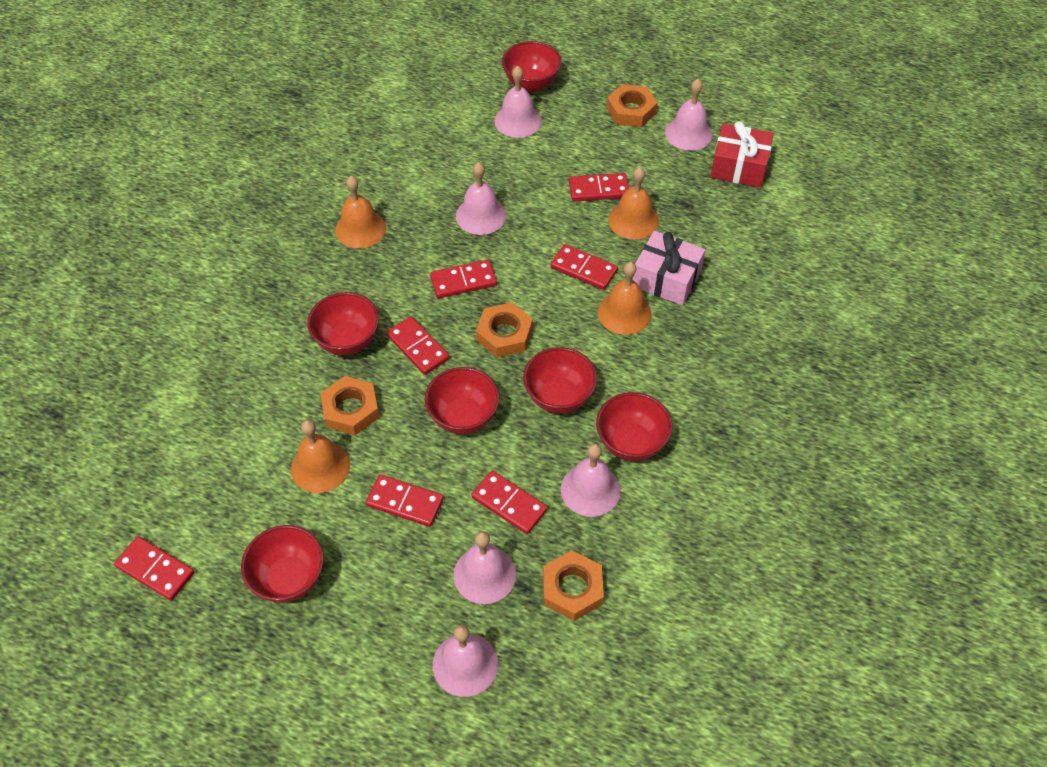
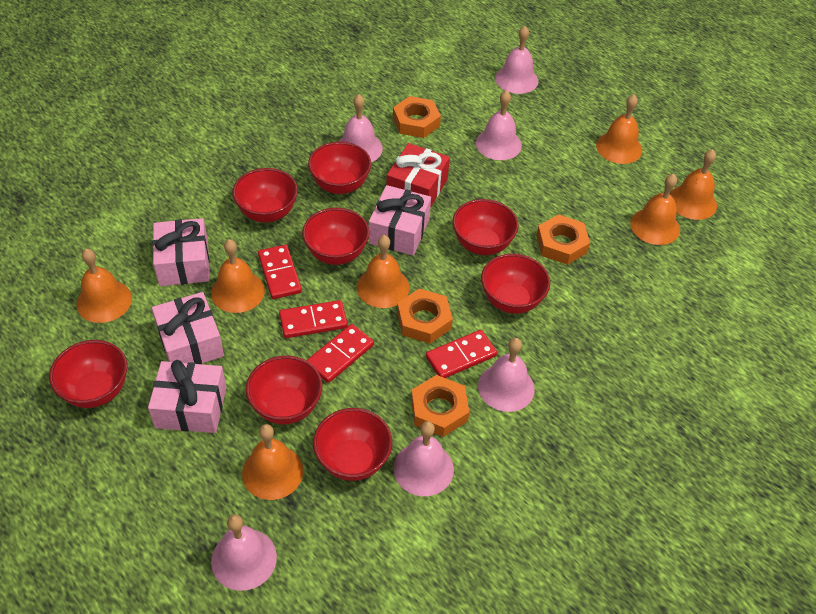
orange bell: [291,420,350,493] [335,176,386,249] [598,262,651,335] [608,167,659,240] = 4 -> [77,249,132,323] [211,239,265,313] [242,424,304,500] [357,235,409,308] [596,95,642,164] [630,174,680,245] [670,149,717,220] = 7
pink gift: [633,231,706,305] = 1 -> [148,360,226,433] [152,218,210,286] [152,292,224,364] [369,185,431,255] = 4
red bowl: [241,525,324,603] [307,292,379,355] [425,367,499,434] [502,41,561,92] [523,347,597,414] [596,392,672,461] = 6 -> [49,340,127,408] [232,168,298,223] [246,356,322,424] [302,208,370,265] [308,142,371,194] [313,408,392,481] [453,199,518,255] [481,254,550,314] = 8
red domino: [114,536,194,601] [366,474,444,527] [386,316,450,375] [430,260,497,298] [471,470,548,534] [550,244,618,290] [569,173,629,202] = 7 -> [258,245,302,299] [279,300,348,338] [306,324,374,383] [426,330,497,378] = 4

